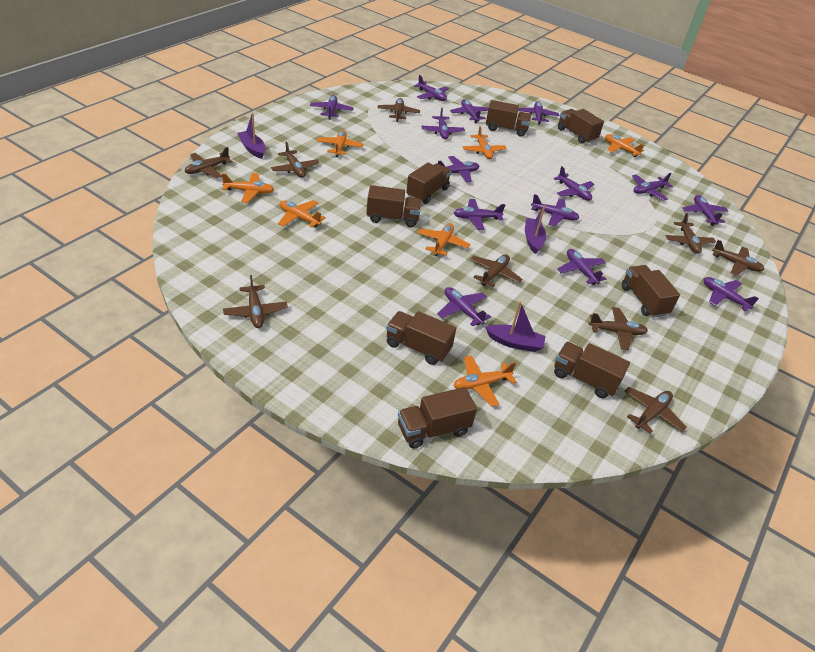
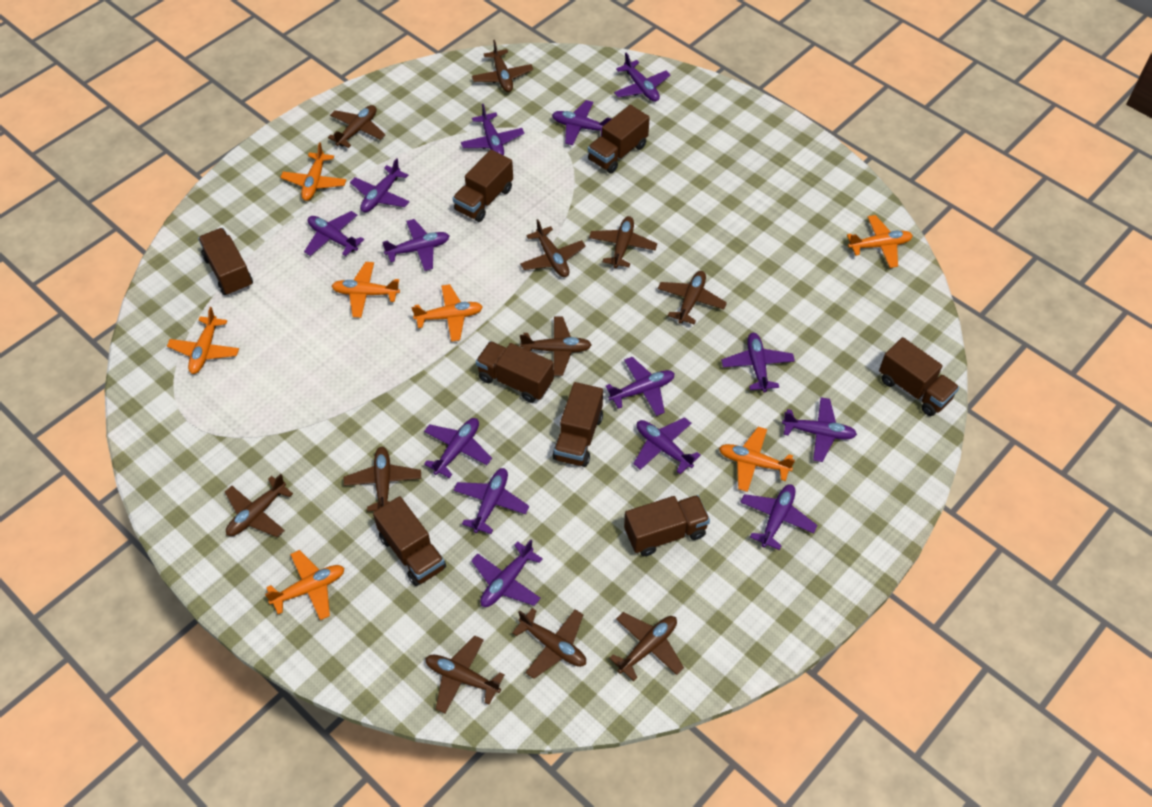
brown plane: [185,147,233,178] [223,275,288,328] [271,142,319,178] [378,98,420,122] [470,254,523,287] [589,307,648,350] [624,387,687,434] [665,213,716,254] [713,240,764,275] = 9 -> [225,474,293,537] [328,105,385,148] [344,447,421,512] [425,636,505,714] [472,40,533,92] [512,608,586,679] [520,219,586,277] [520,317,592,376] [589,216,657,268] [609,612,684,681] [658,271,727,324] = 11
purple boat: [237,113,266,159] [485,301,546,352] [525,205,546,254] = 3 -> none = 0

